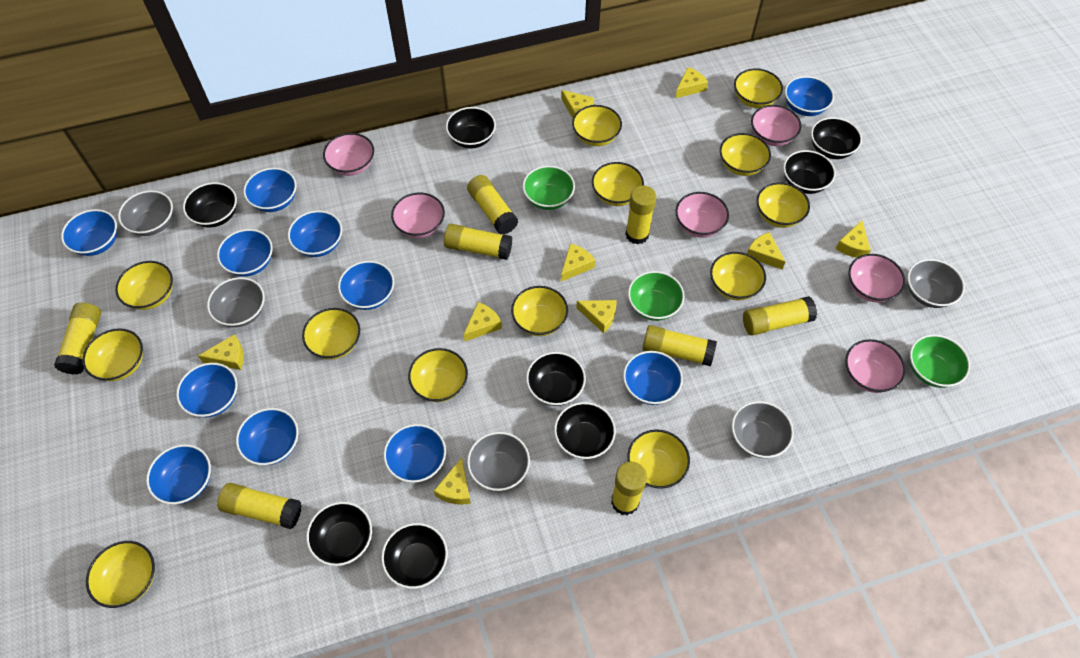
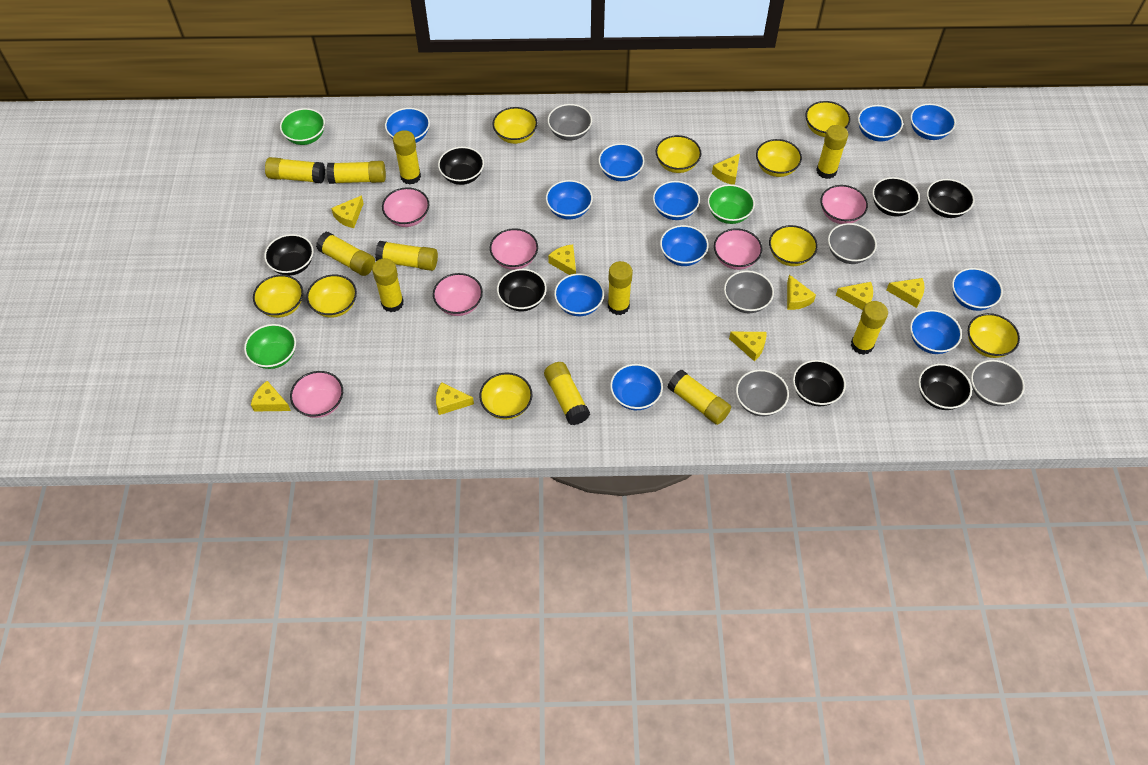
black bowl: [183,182,237,228] [306,502,372,566] [381,523,448,589] [446,107,496,149] [526,352,586,406] [554,402,616,459] [783,150,836,194] [811,117,862,159] = 8 -> [264,234,314,276] [438,147,484,185] [497,269,547,311] [793,360,846,406] [872,177,920,216] [918,364,972,410] [927,179,975,218] = 7
yellow bowl: [82,328,143,381] [86,541,155,608] [115,261,173,310] [302,308,360,360] [408,348,468,402] [511,286,568,336] [572,105,622,146] [592,162,644,206] [627,429,690,489] [710,252,766,300] [720,133,771,176] [734,68,783,108] [757,182,810,228] = 13 -> [253,275,303,318] [306,274,357,318] [479,372,532,420] [492,107,537,144] [656,135,701,173] [756,139,802,177] [769,225,818,266] [805,101,850,137] [968,313,1020,358] = 9
yellow glue stick: [54,302,101,375] [217,483,302,529] [444,224,512,260] [467,175,518,235] [611,462,647,515] [625,186,656,245] [643,325,717,366] [743,296,817,335] = 8 -> [265,157,325,183] [316,232,375,276] [327,161,386,184] [372,258,403,312] [375,241,438,271] [393,130,421,185] [544,362,590,425] [608,261,633,315] [668,370,731,425] [816,125,848,179] [851,301,888,355] = 11

